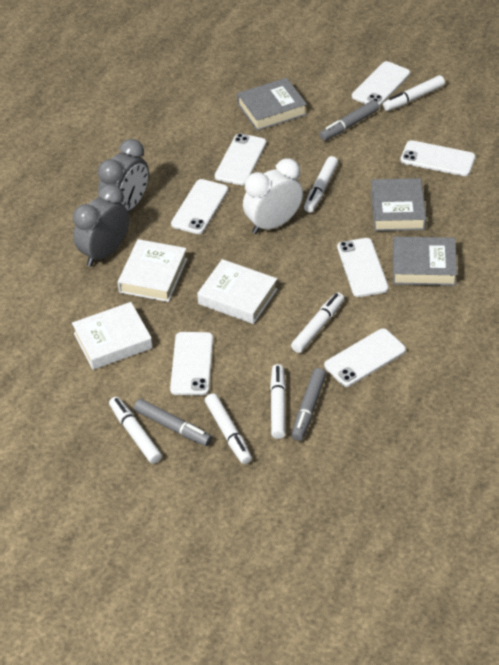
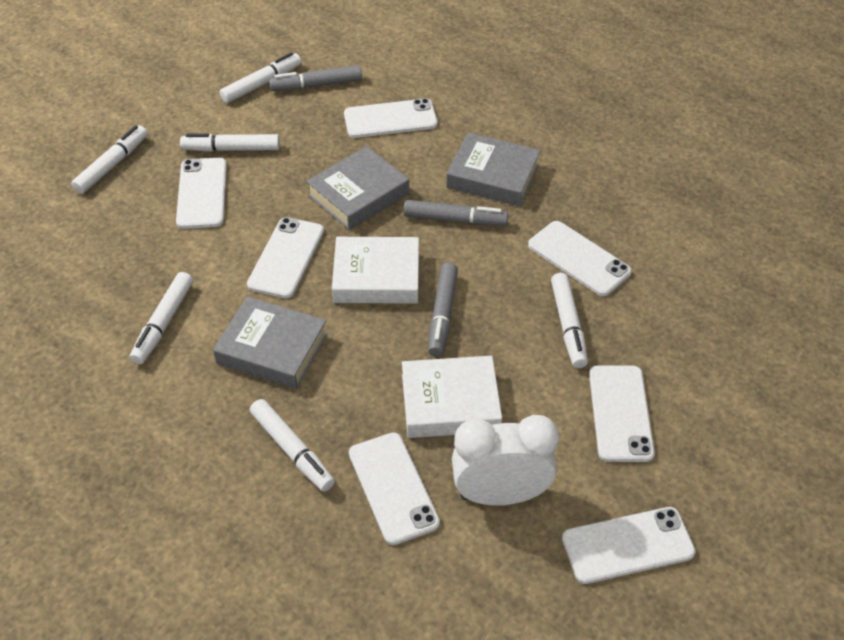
grey clock: [73,184,129,266] [98,139,149,212] = 2 -> none = 0
white book: [72,302,153,370] [118,239,187,302] [197,259,277,324] = 3 -> [332,237,419,304] [402,355,502,438] = 2

